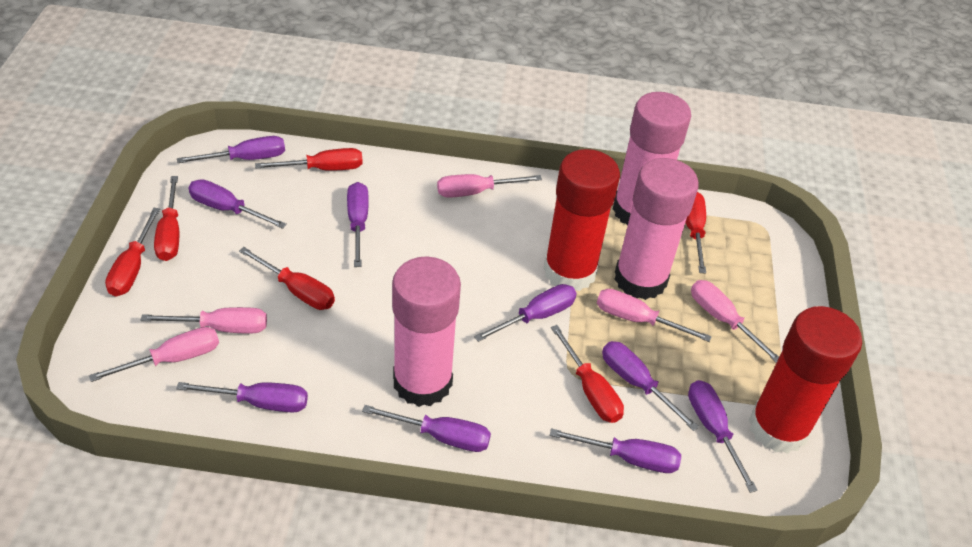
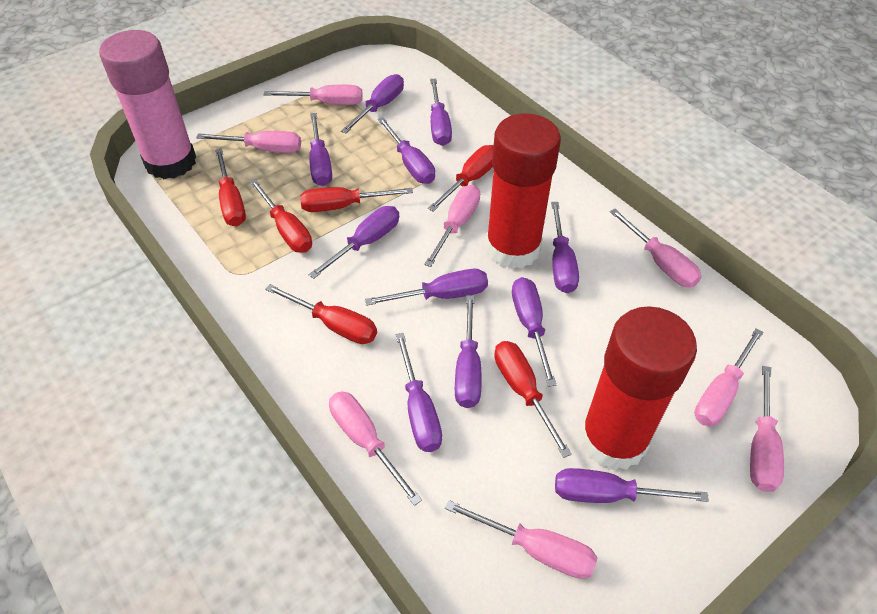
pink glue stick: [392,257,461,407] [613,92,691,225] [614,158,699,300] = 3 -> [99,30,196,179] = 1
pink screwdriver: [89,327,219,382] [141,307,267,334] [437,174,542,198] [597,289,712,342] [691,280,779,363] = 5 -> [196,131,301,153] [263,85,363,105] [329,392,422,506] [424,185,480,267] [445,500,597,579] [610,209,701,287] [694,328,763,427] [750,366,784,492] = 8
purple screwdriver: [176,382,308,413] [177,136,285,163] [188,179,287,229] [347,182,369,267] [362,405,491,452] [474,284,577,342] [550,428,681,473] [602,341,699,431] [688,380,758,493] = 9 -> [308,206,399,279] [309,113,332,186] [341,74,404,133] [365,269,488,306] [378,117,435,184] [396,333,442,452] [430,79,452,146] [455,295,482,408] [512,277,556,387] [551,202,579,293] [555,468,709,503] = 11

